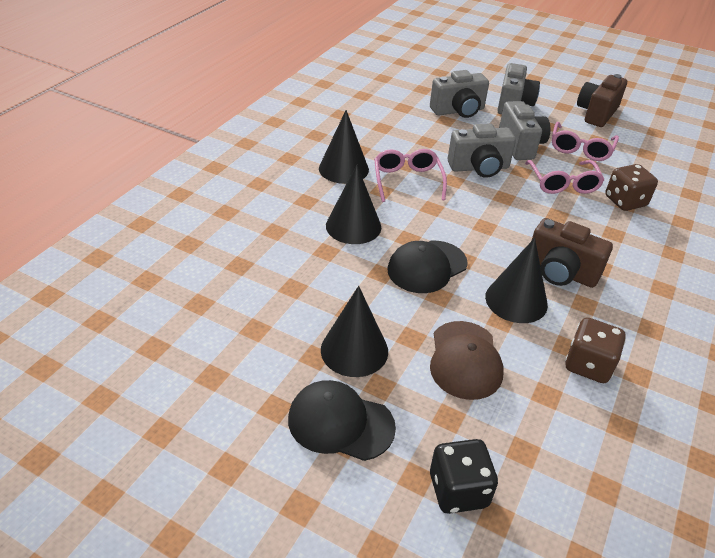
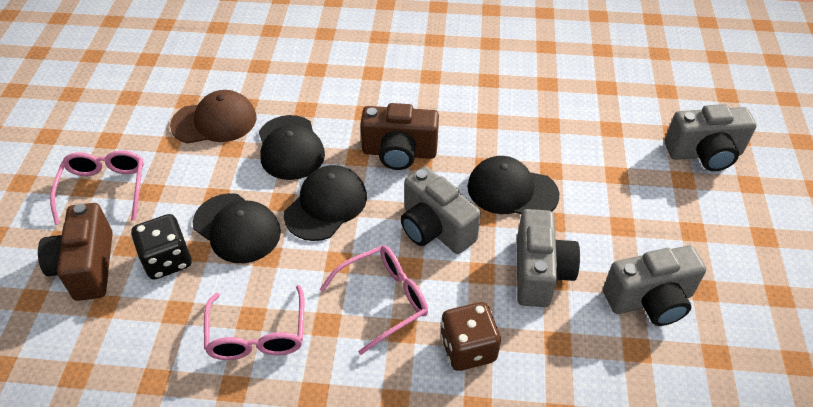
black cap: [288,380,396,461] [387,241,468,293] = 2 -> [193,193,281,263] [259,115,325,180] [284,165,367,241] [467,156,559,214] = 4
black cone: [319,110,369,184] [321,286,388,377] [326,165,381,244] [485,238,548,323] = 4 -> none = 0
brown dice: [565,318,626,383] [605,164,658,211] = 2 -> [440,302,501,371] = 1

